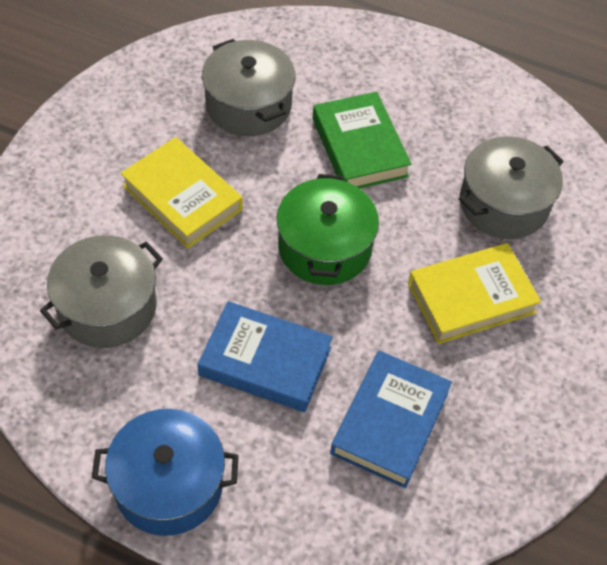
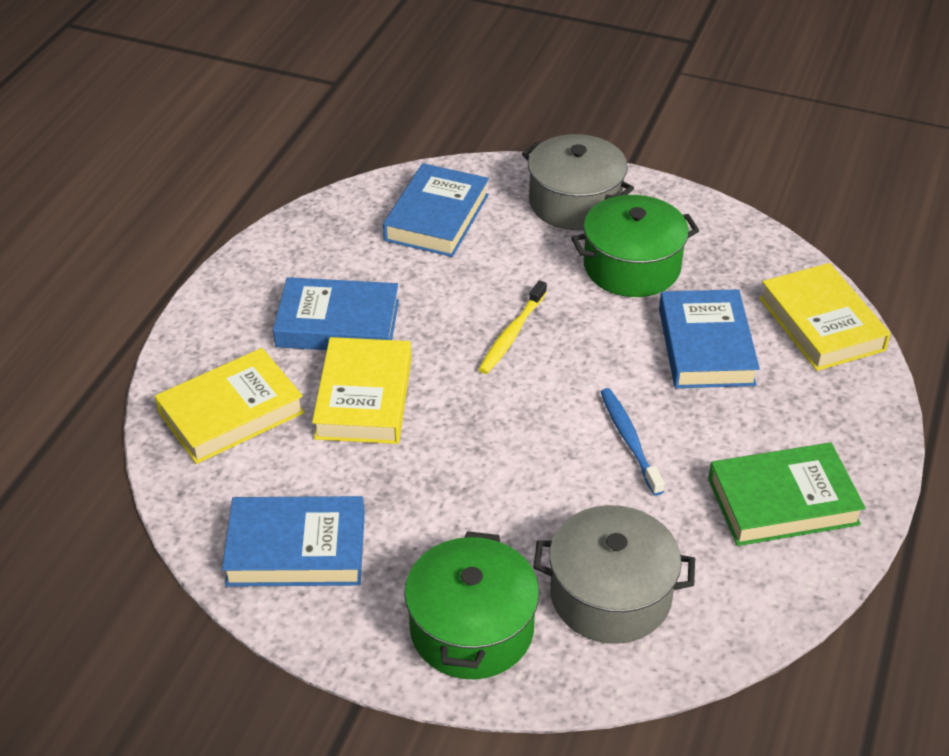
blue book: [198,301,333,412] [330,351,452,488] = 2 -> [222,496,365,587] [273,277,399,350] [383,163,489,257] [659,289,760,388] = 4
blue pot: [92,409,239,536] = 1 -> none = 0
blue toothbrush: none = 0 -> [601,388,665,496] = 1
green pot: [277,174,379,285] = 1 -> [404,531,539,679] [571,195,699,297] = 2
grey pot: [40,235,163,348] [202,39,295,136] [459,136,564,239] = 3 -> [522,134,634,230] [533,505,695,644] = 2
yellow book: [120,137,243,248] [408,243,541,344] = 2 -> [155,348,305,464] [312,337,412,444] [759,263,891,371] = 3
yellow toothbrush: none = 0 -> [478,280,547,374] = 1

